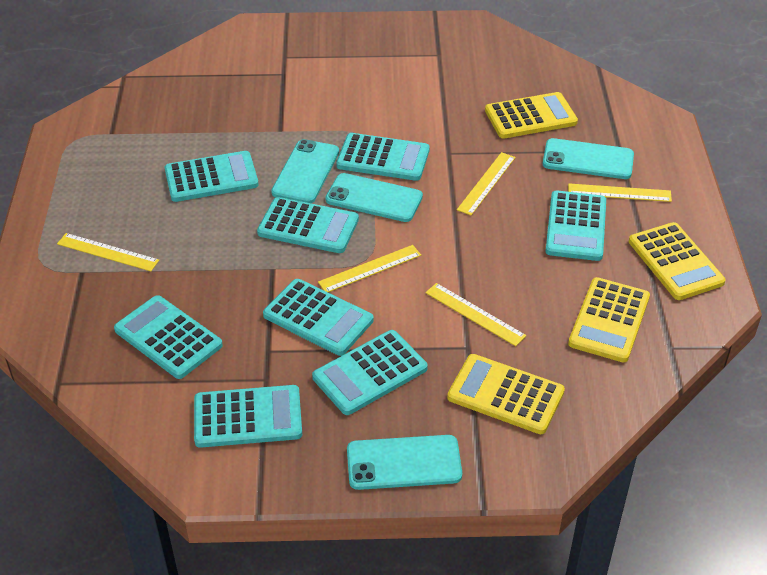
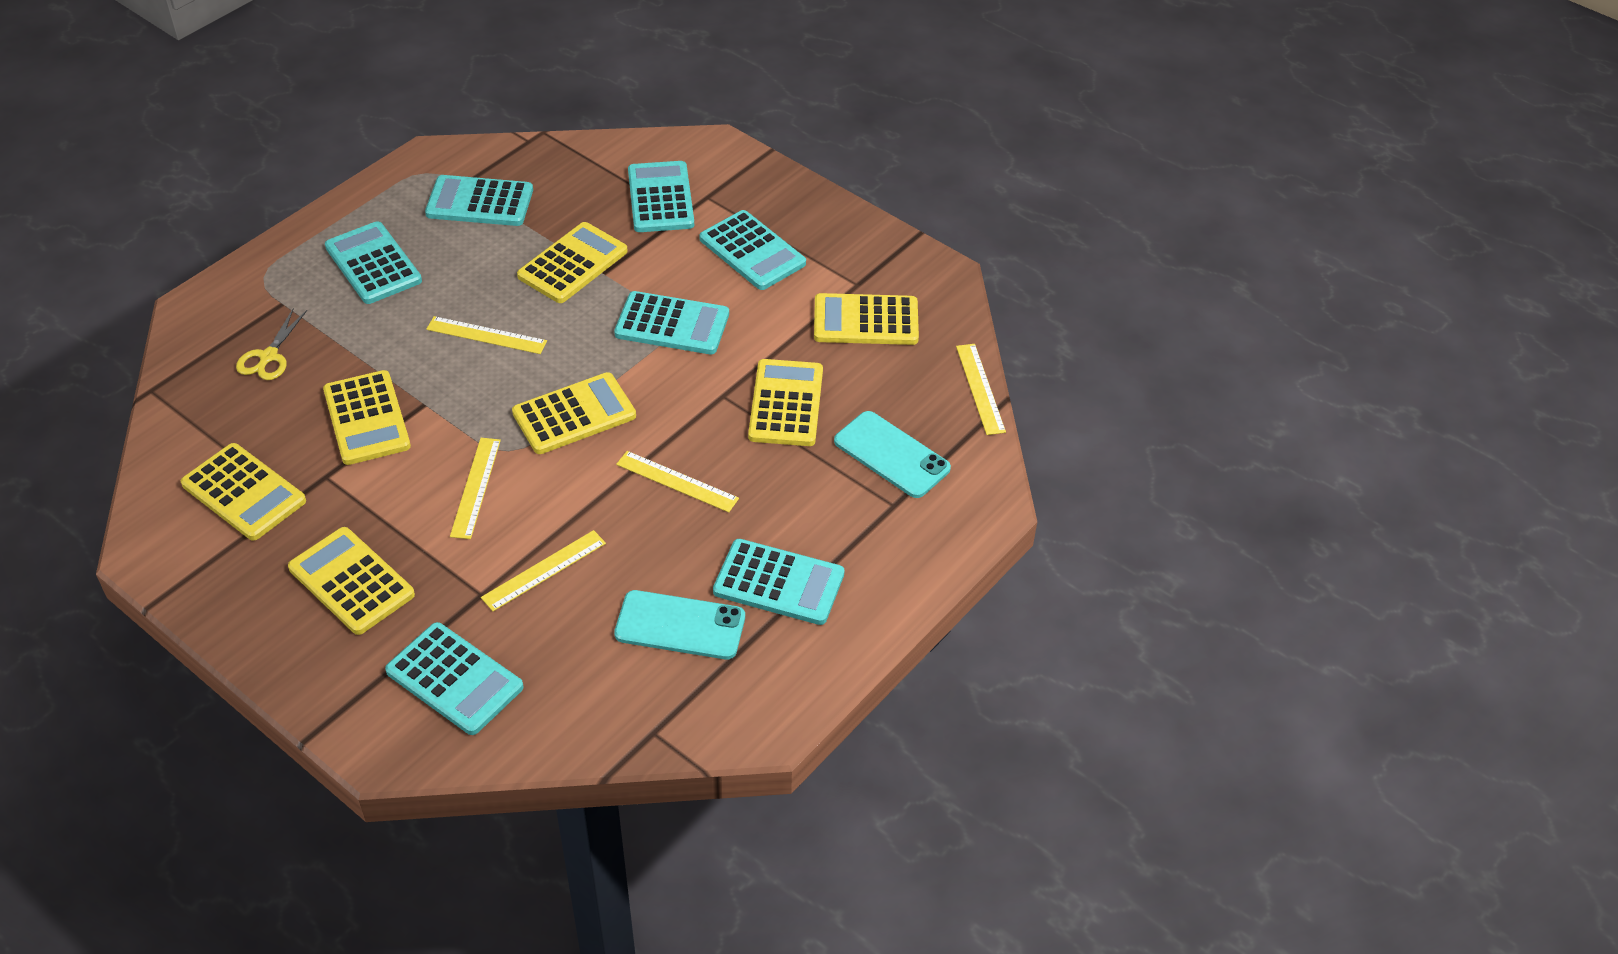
turquoise calculator: [114,295,223,379] [165,151,259,202] [194,385,302,448] [257,197,359,253] [263,279,373,356] [312,330,428,415] [336,133,430,181] [545,191,606,261] = 8 -> [325,221,422,304] [385,622,523,735] [425,175,533,226] [614,291,729,354] [628,161,694,232] [699,210,806,290] [713,539,844,625] = 7
turquoise phone: [271,139,339,203] [325,173,423,222] [347,435,462,490] [543,138,634,179] = 4 -> [614,590,745,659] [834,411,951,498] = 2
yellow calculator: [447,354,565,434] [485,92,578,139] [568,277,650,362] [629,222,725,300] = 4 -> [181,443,306,541] [288,527,415,635] [323,370,411,465] [512,372,636,454] [517,222,627,303] [748,359,823,446] [814,293,919,345] = 7
yellow scissors: none = 0 -> [236,308,307,380] = 1

